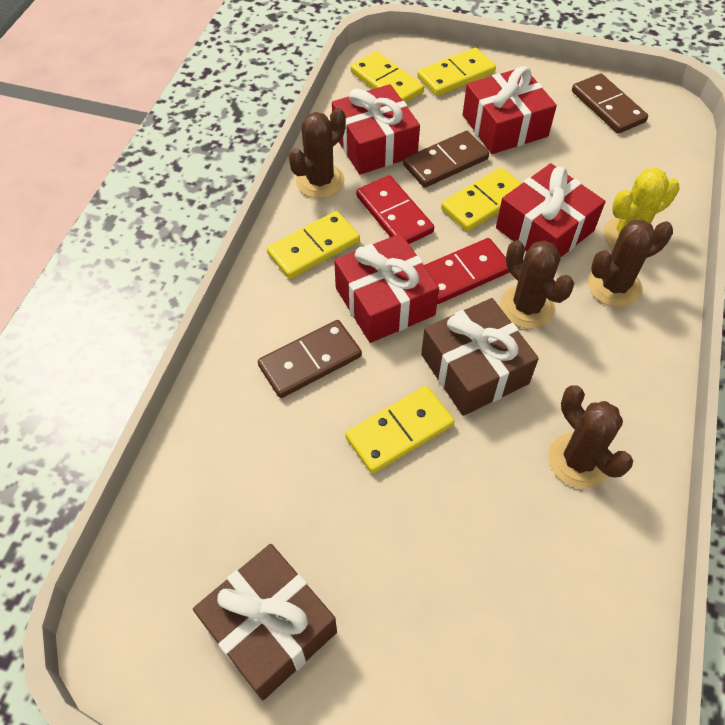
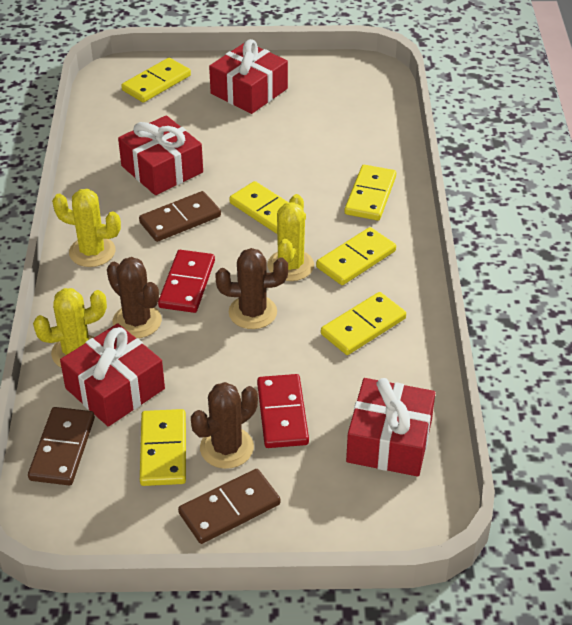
brown cactus: [289,108,346,199] [500,240,574,329] [548,385,633,489] [588,220,673,307] = 4 -> [107,257,162,338] [191,382,258,469] [216,248,288,329] = 3
brown gift: [193,544,337,700] [421,298,539,416] = 2 -> none = 0
yellow cactus: [603,168,680,248] = 1 -> [33,288,107,367] [52,189,121,267] [267,194,314,281] = 3
yellow domino: [267,211,360,279] [345,386,454,474] [351,51,424,103] [417,48,496,96] [441,167,522,232] = 5 -> [121,58,191,102] [140,409,186,486] [229,181,306,234] [316,227,396,285] [321,292,406,355] [344,165,396,221] = 6

